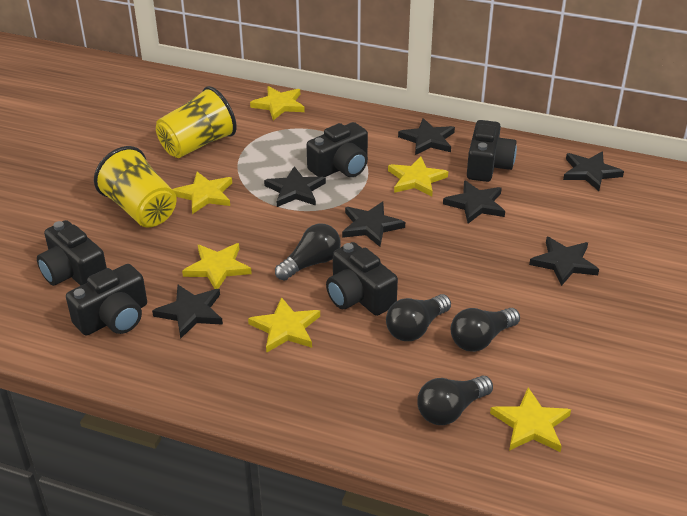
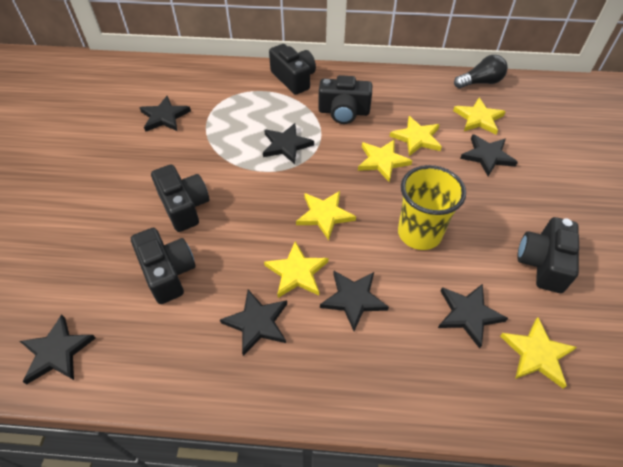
black light bulb: [275,224,341,281] [386,294,451,341] [417,376,493,425] [451,308,520,352] = 4 -> [454,55,508,88] = 1
yellow cup: [94,146,177,227] [156,86,237,158] = 2 -> [398,165,466,250] = 1

